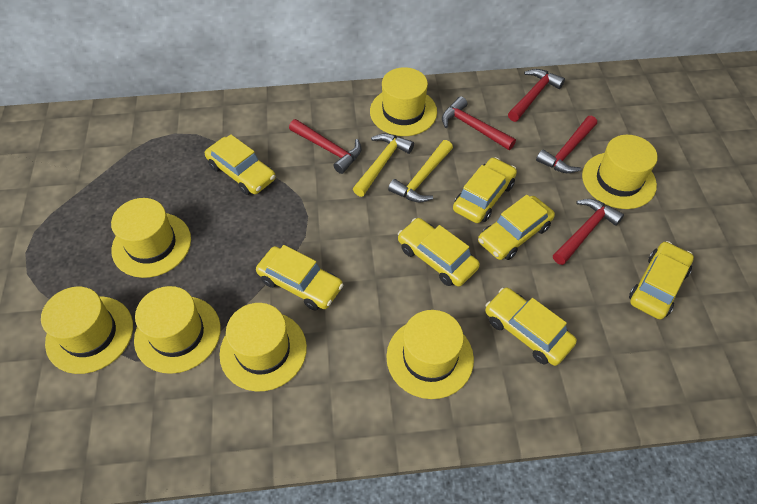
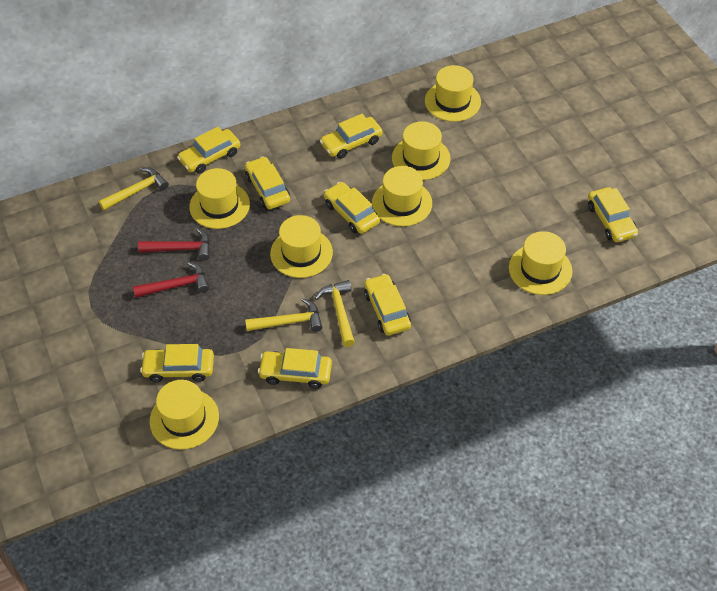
red hammer: [289,119,361,174] [442,96,516,150] [508,69,565,122] [536,116,597,173] [553,199,624,265] = 5 -> [133,262,209,298] [138,229,210,261] = 2
yellow car: [205,134,276,195] [256,245,343,311] [398,218,480,287] [453,157,517,223] [478,195,555,260] [485,288,577,366] [629,241,694,319] = 7 -> [140,344,214,382] [177,127,241,174] [245,156,290,209] [258,348,332,389] [320,114,383,159] [324,182,380,234] [364,274,411,335] [588,187,638,242] = 8
yellow hammer: [353,133,414,197] [388,140,453,203] = 2 -> [99,167,169,210] [245,298,322,332] [314,280,355,347] = 3

